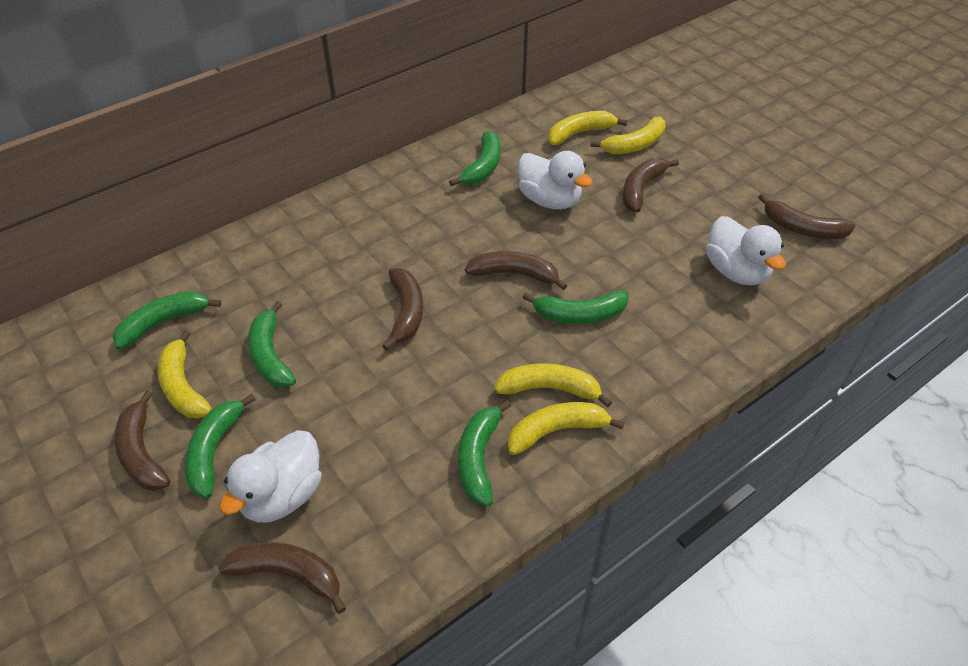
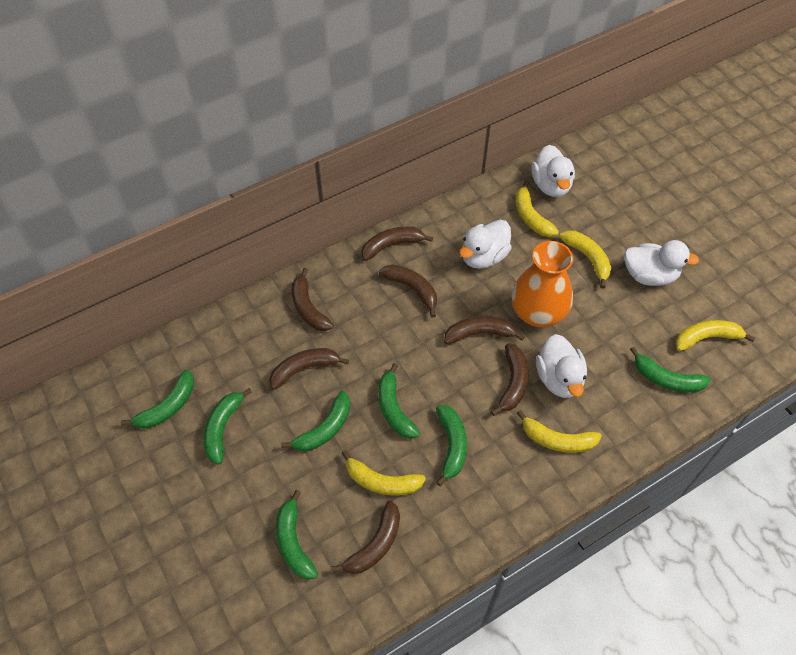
brown banana: [114,390,170,491] [218,542,346,614] [383,268,423,351] [465,251,567,290] [623,158,679,212] [758,194,856,239] = 6 -> [269,348,349,390] [292,268,334,331] [331,500,400,574] [362,227,433,261] [379,265,437,317] [444,316,525,344] [491,344,528,416] = 7
green banana: [113,291,221,349] [185,394,256,498] [248,301,296,388] [449,131,501,186] [458,400,511,506] [522,291,629,324] = 6 -> [121,370,194,429] [204,388,252,464] [276,490,318,580] [281,391,350,451] [378,363,420,439] [436,405,467,486] [630,347,711,392] = 7
orange vase: none = 0 -> [511,241,573,327] = 1
white duck: [219,430,322,523] [518,151,593,209] [706,216,786,285] = 3 -> [459,219,512,269] [531,145,575,197] [536,334,587,398] [624,240,699,286] = 4

